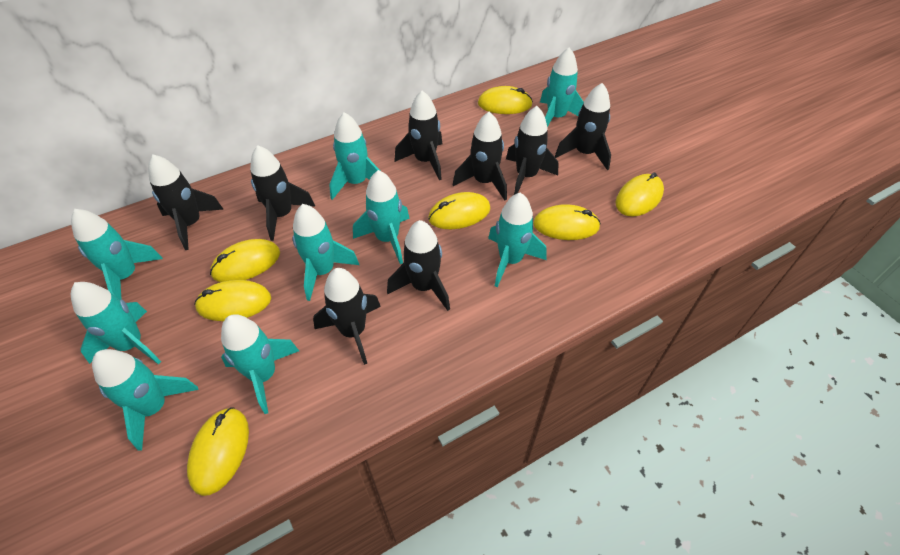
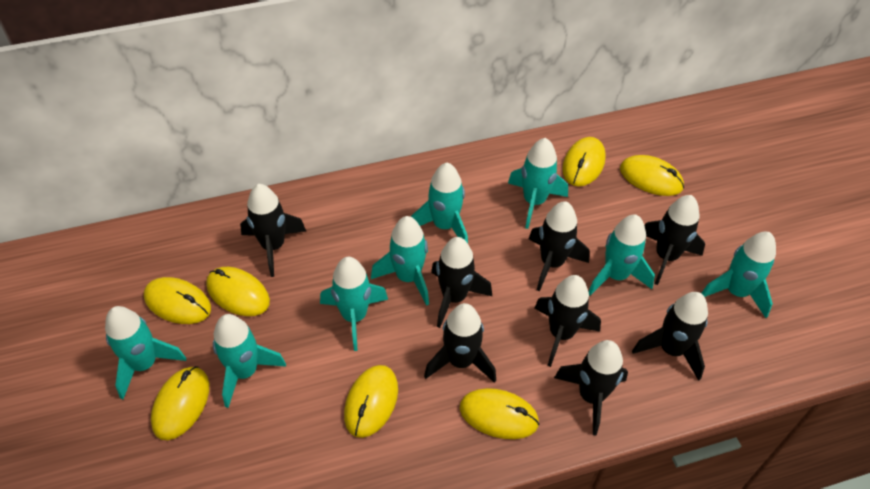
turquoise rocket: [71,209,163,300] [71,282,161,365] [92,349,199,451] [221,314,299,414] [293,204,359,301] [329,112,380,200] [353,170,410,264] [488,193,547,287] [540,48,584,127] = 9 -> [105,306,186,399] [213,314,286,408] [320,257,388,351] [371,216,429,306] [411,163,468,243] [508,138,568,229] [588,215,655,295] [701,232,776,318] = 8

